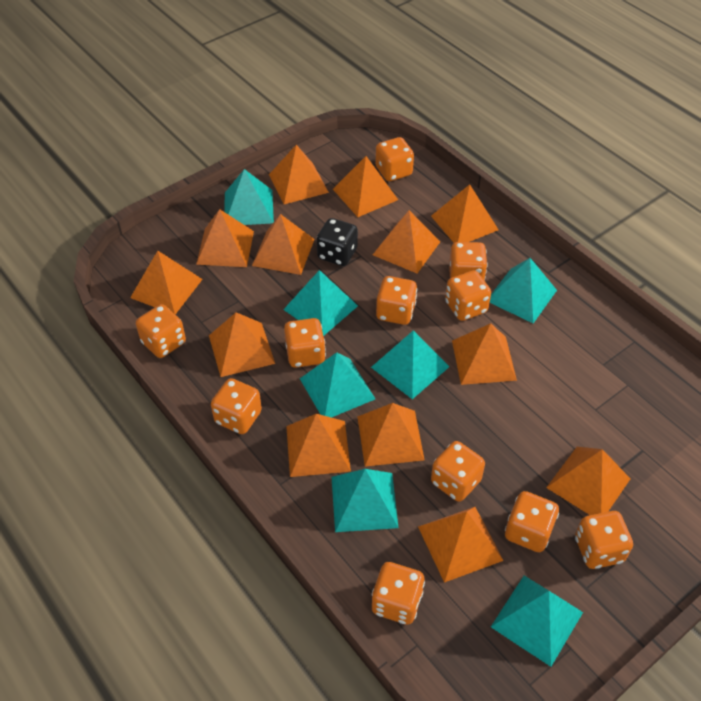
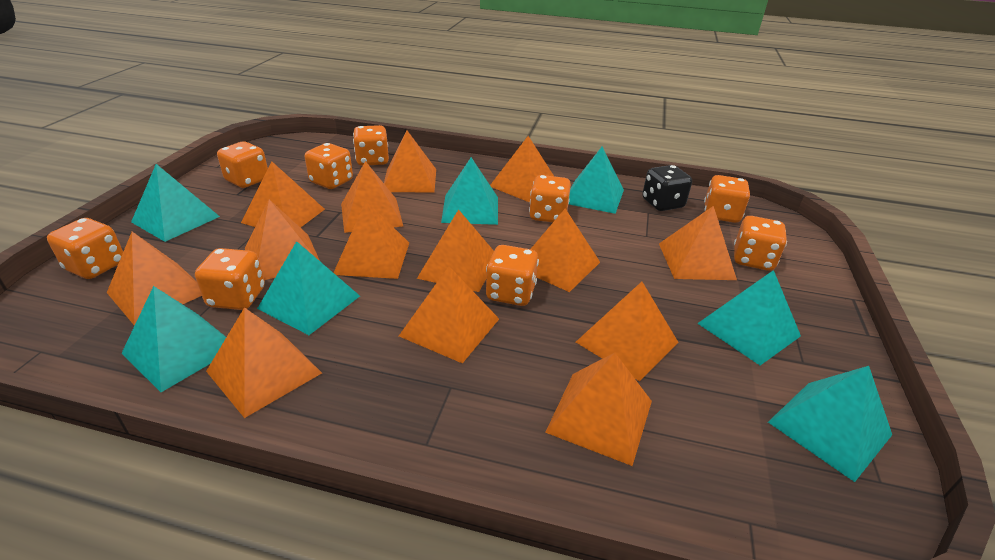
orange dice: [136,304,186,358] [211,378,262,434] [284,318,326,368] [371,562,425,625] [375,137,414,181] [376,276,417,325] [431,441,485,502] [445,270,491,321] [449,242,488,280] [505,491,559,552] [575,511,633,569] = 11 -> [47,218,123,279] [195,248,265,310] [217,141,268,188] [305,143,353,189] [353,125,389,166] [486,245,539,306] [529,175,571,222] [704,175,750,223] [734,216,787,271] = 9
orange pyramid: [130,251,202,315] [196,209,254,267] [209,312,275,377] [252,214,315,275] [269,145,329,204] [286,414,351,477] [333,156,398,217] [357,403,424,467] [373,210,440,273] [418,507,503,583] [431,184,499,243] [452,323,517,385] [546,447,631,515] = 13 -> [107,232,202,326] [206,307,322,418] [241,162,325,228] [245,199,320,280] [333,201,409,279] [341,161,403,233] [384,131,436,193] [399,266,499,363] [417,209,494,292] [490,136,554,202] [531,209,600,292] [545,353,652,466] [576,282,679,381] [659,206,737,280] = 14

